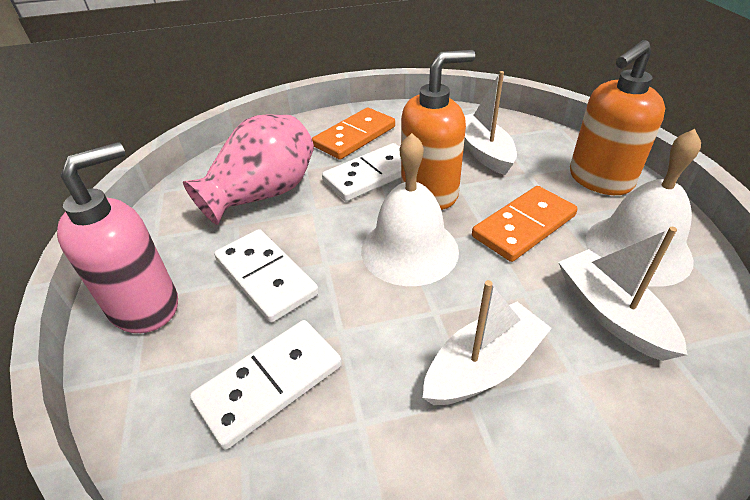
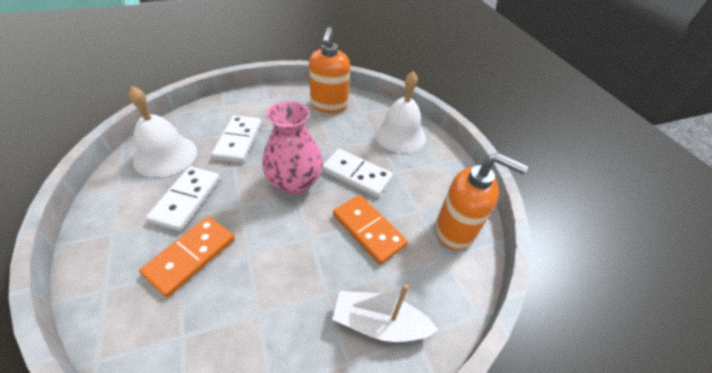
pink soap dispenser: [57,142,178,333] = 1 -> none = 0
white boat: [423,280,552,405] [464,71,517,175] [558,227,687,361] = 3 -> [332,284,438,342] = 1

